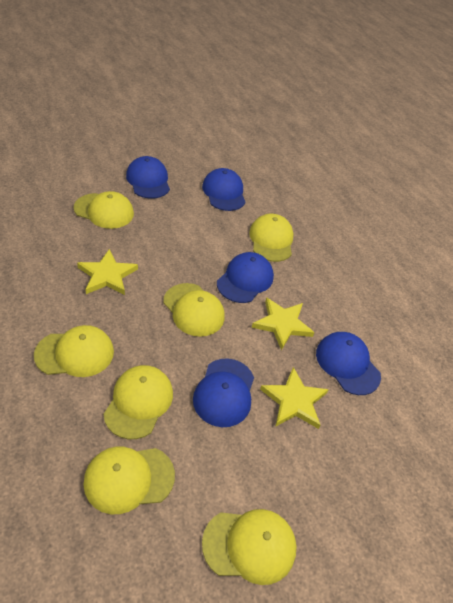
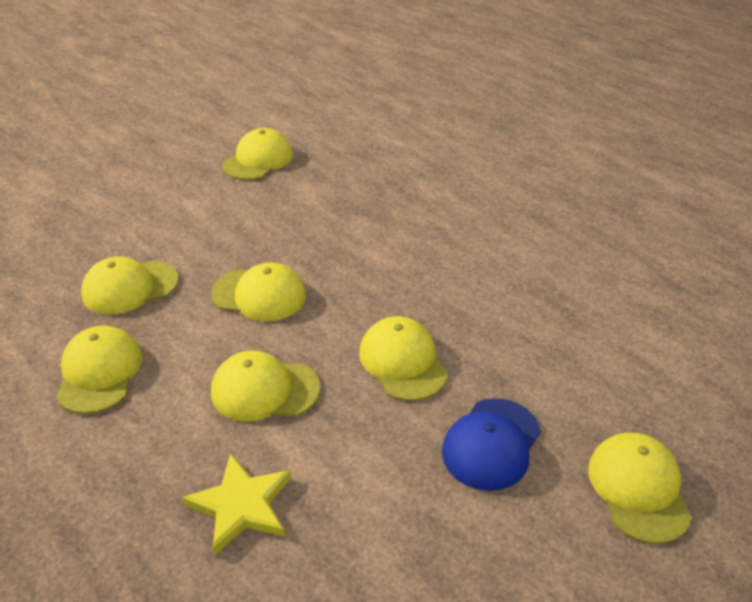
blue cap: [126,156,170,199] [193,358,254,427] [202,168,246,211] [217,252,274,303] [316,332,381,395] = 5 -> [442,398,541,491] = 1
yellow star: [77,249,138,295] [251,297,315,350] [260,367,329,429] = 3 -> [182,453,291,555] = 1

